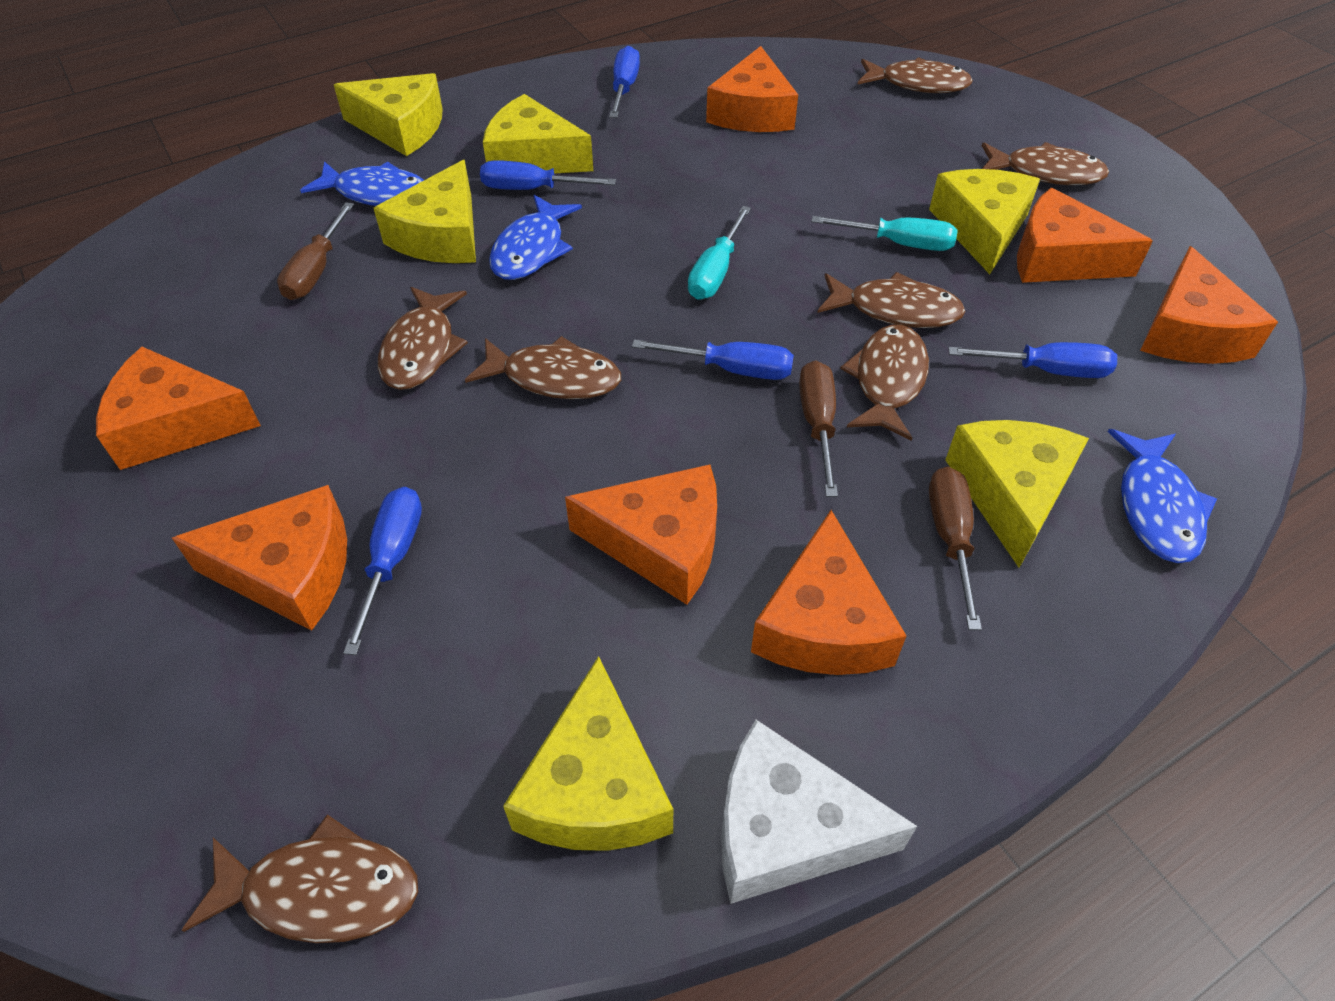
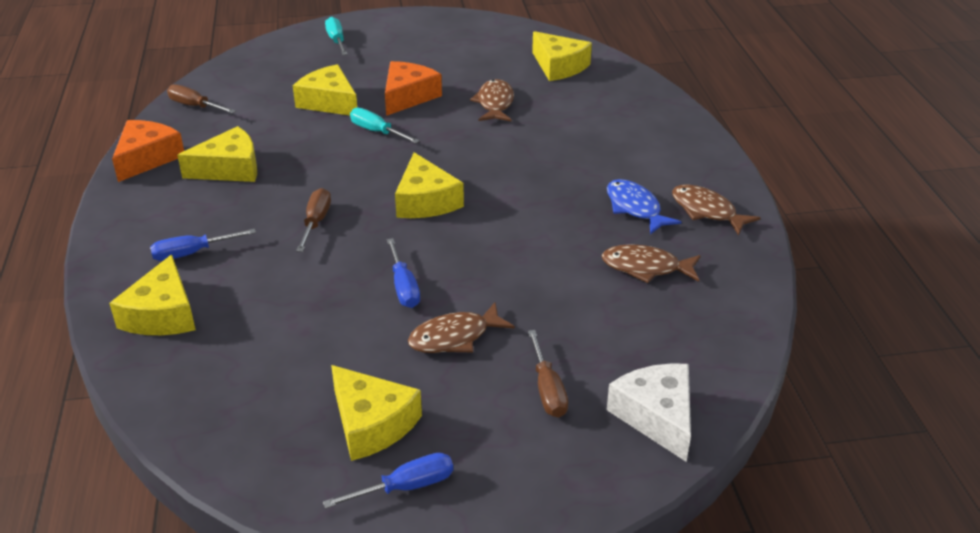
blue fish: [300,161,424,206] [489,195,582,280] [1108,429,1217,563] = 3 -> [607,179,681,235] = 1
blue screwdriver: [343,487,422,655] [480,160,616,190] [609,46,640,118] [632,339,794,380] [948,342,1117,378] = 5 -> [150,229,256,261] [323,453,453,509] [387,238,420,308] = 3
brown fish: [182,814,418,943] [378,287,468,390] [465,336,621,399] [817,272,965,328] [840,325,929,441] [857,57,973,93] [982,142,1109,185] = 7 -> [408,302,515,353] [470,79,514,121] [602,244,701,283] [672,184,761,235] = 4
orange cheese: [96,347,261,470] [172,485,347,631] [565,464,717,605] [706,46,798,132] [751,510,906,675] [1017,188,1153,283] [1140,246,1278,364] = 7 -> [112,120,184,182] [385,61,442,116] = 2

